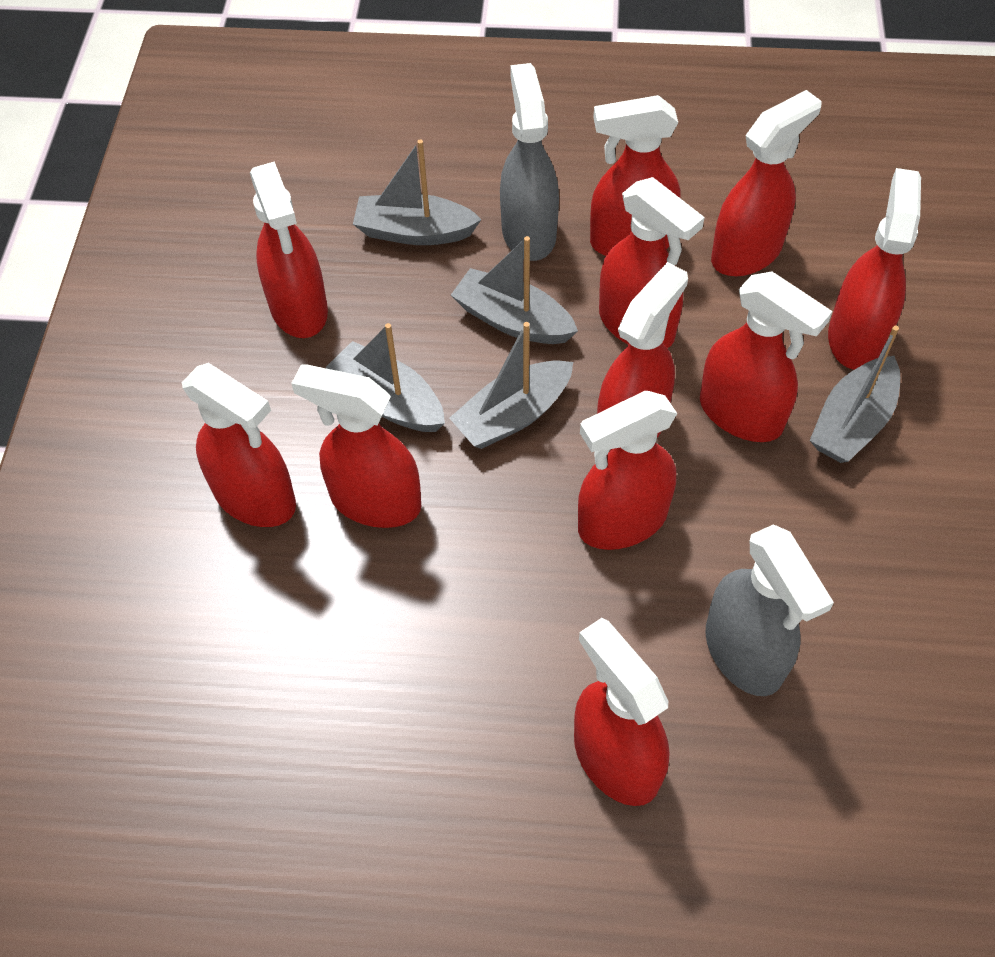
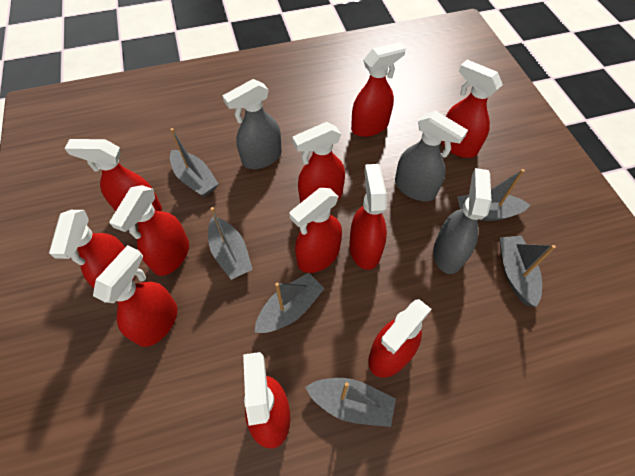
grey boat: [325,323,445,432] [353,139,482,245] [449,322,573,449] [451,236,578,344] [809,326,900,463] = 5 -> [170,128,218,197] [208,207,253,280] [254,273,325,333] [305,378,396,427] [457,169,530,221] [500,236,556,307] = 6
grey spray bottle: [500,63,559,261] [705,524,834,696] = 2 -> [222,79,282,169] [395,111,468,201] [433,168,491,274] = 3

